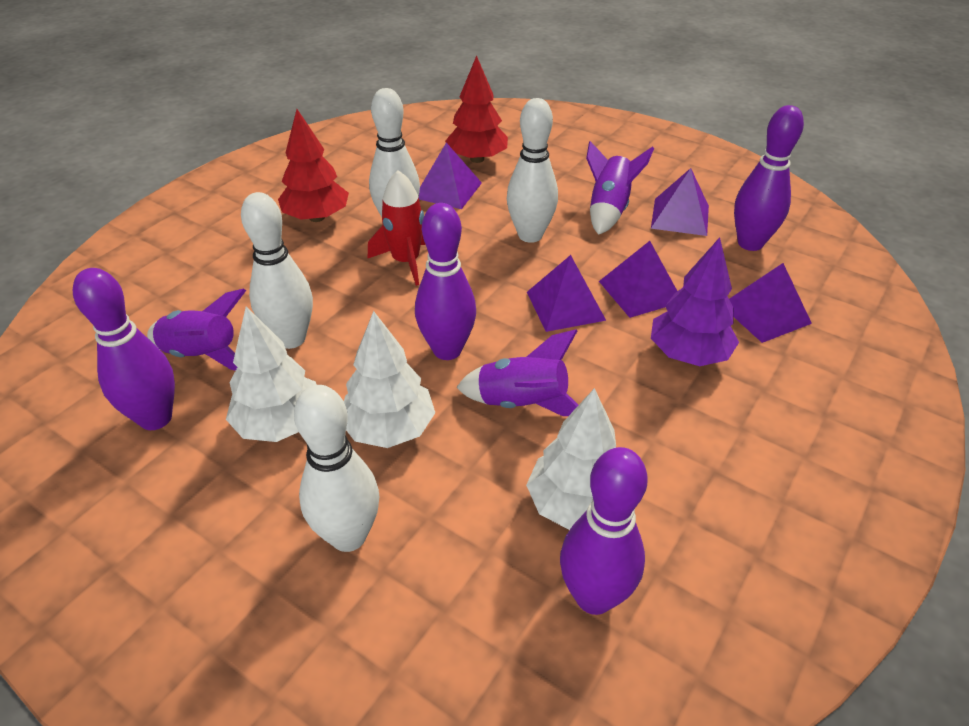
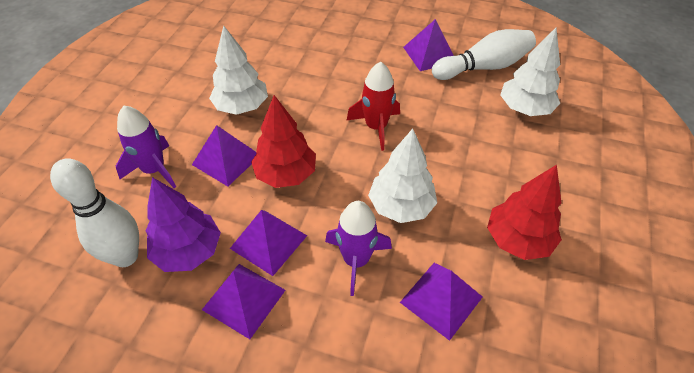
purple bowling pin: [73,268,175,430] [415,203,476,360] [560,447,648,615] [734,105,804,251] = 4 -> none = 0
purple rocket: [147,288,246,370] [456,329,578,416] [586,141,654,235] = 3 -> [116,106,176,188] [325,201,392,296] = 2
white bowling pin: [241,192,313,349] [294,385,379,552] [369,88,420,217] [507,98,558,243] = 4 -> [50,158,139,267] [432,29,536,80] = 2

